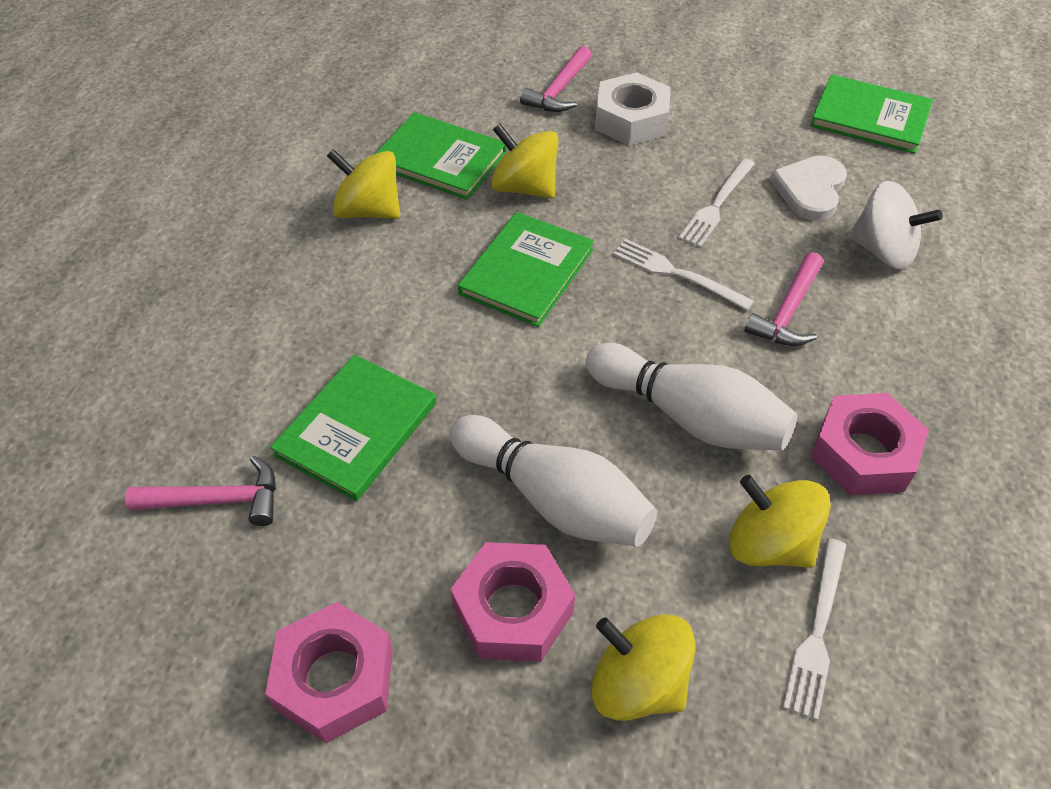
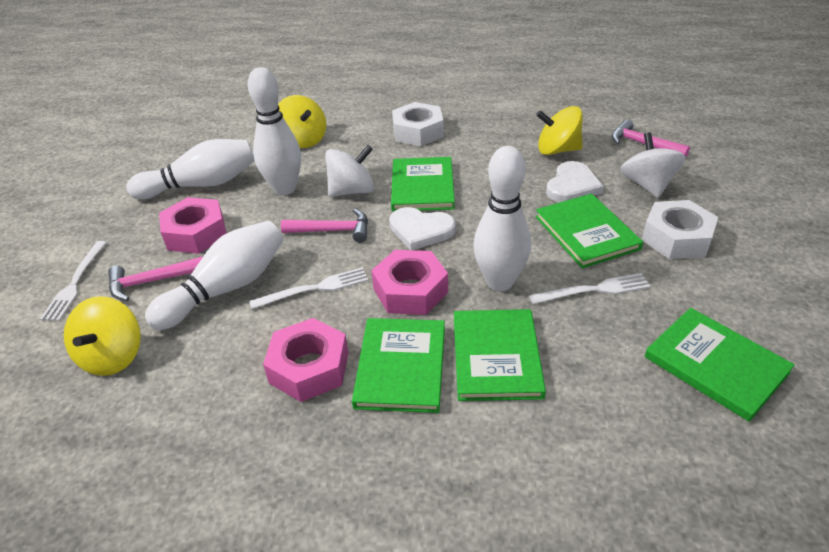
green book: [270,355,436,501] [375,112,507,200] [458,212,594,327] [810,74,933,154] = 4 -> [352,318,445,413] [391,157,455,211] [454,309,546,401] [535,194,643,268] [645,308,795,422] = 5
white bowling pin: [450,415,657,547] [586,343,797,450] = 2 -> [126,139,254,199] [145,221,284,330] [248,67,301,195] [473,146,531,291] = 4
white heart: [770,155,847,221] = 1 -> [389,207,456,250] [546,161,604,202] = 2
white nut: [595,72,671,146] = 1 -> [392,102,444,146] [642,200,718,259] = 2
white spinning top: [848,181,943,270] = 1 -> [325,145,374,197] [621,132,686,198] = 2
yellow spinning top: [327,149,400,219] [491,124,559,198] [591,614,695,721] [729,475,831,568] = 4 -> [64,296,141,376] [278,95,326,148] [536,106,583,155] = 3

